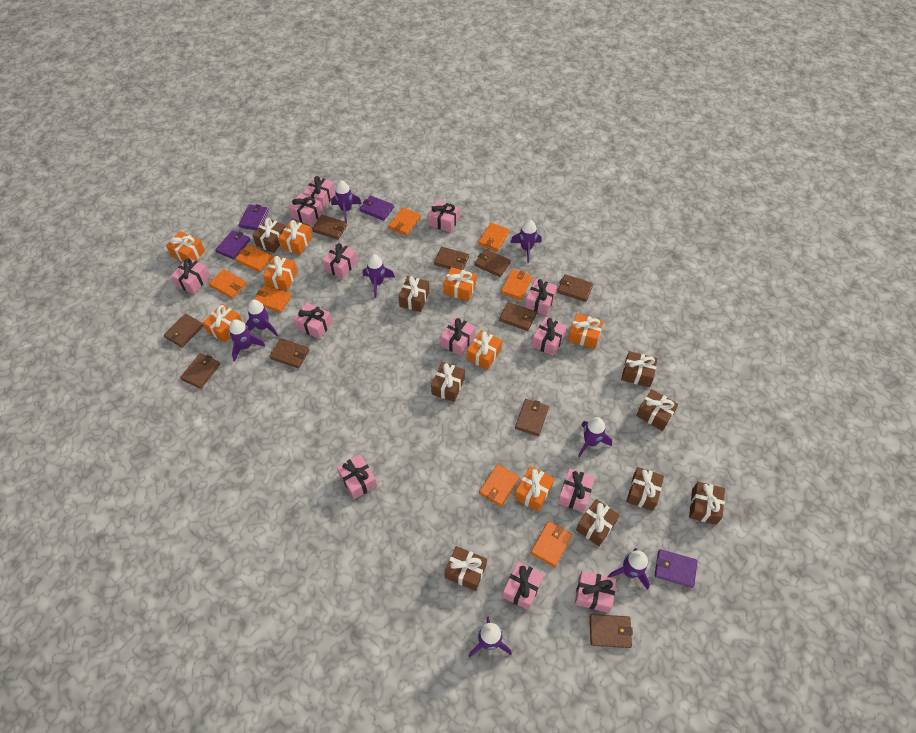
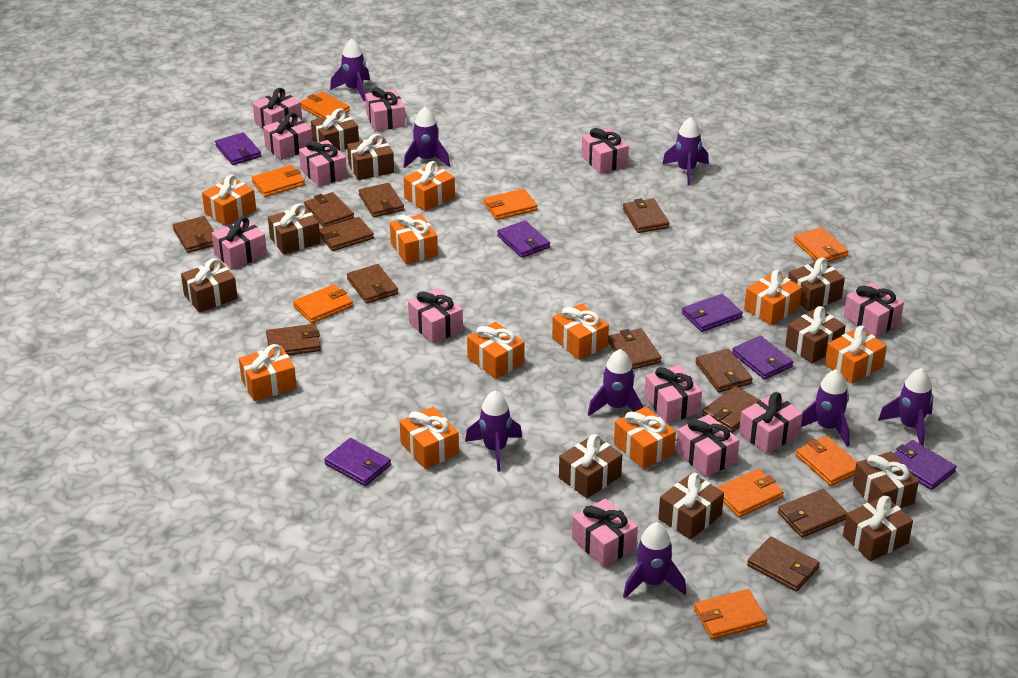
brown gift: [253,218,286,253] [398,276,430,312] [431,362,465,402] [445,546,487,591] [576,499,620,546] [621,351,658,387] [626,467,664,511] [636,389,679,431] [689,482,725,525] = 9 -> [181,258,238,313] [268,203,320,254] [311,108,359,151] [347,134,394,180] [559,434,622,498] [658,473,724,540] [785,306,846,364] [788,258,845,311] [843,496,913,562] [853,451,919,508] = 10
brown wallet: [164,314,203,347] [180,353,220,389] [269,338,309,368] [312,215,347,240] [434,247,469,270] [474,249,511,277] [499,302,537,331] [515,399,549,436] [557,274,593,302] [590,614,633,648] = 10 -> [173,216,214,253] [266,324,321,355] [304,192,354,227] [319,217,374,251] [347,264,398,304] [359,183,404,217] [608,328,662,369] [623,198,669,233] [696,349,753,392] [702,386,761,433] [747,537,820,592] [778,489,848,538] = 12
orange gift: [166,231,205,262] [202,304,242,343] [263,256,298,291] [278,220,313,255] [443,267,476,301] [467,330,502,370] [515,466,554,511] [568,313,603,349] = 8 -> [202,175,256,226] [239,344,297,401] [390,214,438,264] [400,407,459,469] [403,161,455,211] [467,322,525,379] [552,304,609,360] [614,407,676,469] [744,270,802,325] [825,326,887,384] = 10
pink gift: [171,258,210,294] [288,193,323,226] [294,302,332,339] [303,176,335,209] [323,243,358,279] [337,454,377,499] [428,200,459,233] [441,317,476,356] [502,561,544,610] [525,279,557,316] [532,317,567,356] [558,468,595,512] [575,571,616,613] = 13 -> [212,217,267,269] [253,88,302,128] [263,112,313,160] [299,140,347,187] [365,87,405,131] [408,288,463,344] [572,498,638,567] [581,128,629,174] [644,365,702,423] [676,414,739,477] [739,392,803,454] [844,282,904,337] = 12
purple wallet: [215,230,251,260] [239,204,269,230] [359,195,394,221] [654,549,697,588] = 4 -> [215,132,261,165] [324,438,391,486] [497,220,550,258] [682,294,743,332] [732,336,793,380] [894,440,957,490] = 6

